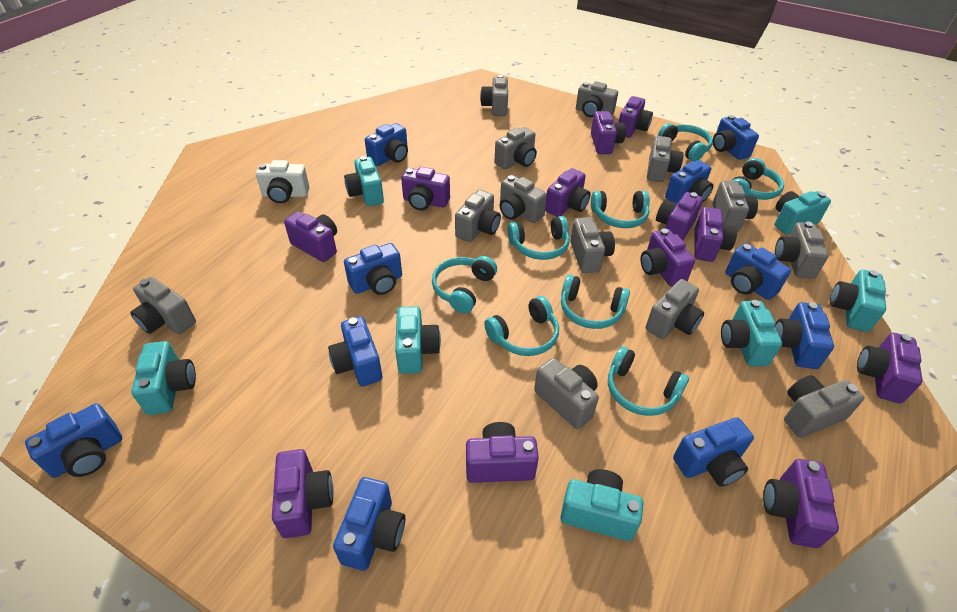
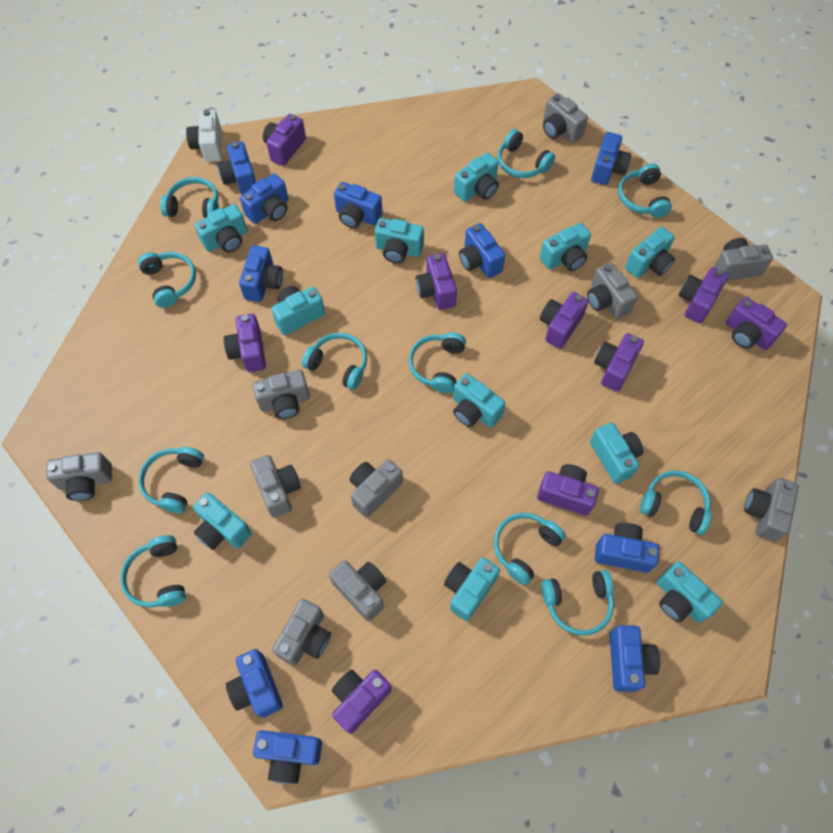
grey camera: [130,277,196,334] [455,190,501,242] [480,75,508,116] [495,127,537,169] [500,175,547,223] [534,358,599,429] [570,217,615,273] [576,81,618,117] [646,279,704,339] [647,136,684,182] [713,181,758,232] [775,221,829,279] [784,375,864,438] = 13 -> [46,452,112,501] [250,455,301,518] [252,370,310,419] [272,599,331,666] [329,560,386,621] [350,459,403,518] [543,93,588,143] [587,262,638,319] [714,238,773,281] [744,478,799,541] = 10
purple camera: [272,449,333,538] [284,212,337,262] [401,167,450,210] [466,422,539,483] [545,168,590,217] [591,111,626,154] [618,96,653,138] [641,228,695,287] [656,192,703,240] [694,207,737,262] [763,459,839,548] [857,333,923,403] = 12 -> [224,314,266,372] [263,114,306,166] [332,670,392,734] [416,253,457,310] [537,464,599,516] [540,292,589,349] [594,333,644,392] [678,267,728,323] [726,297,787,350] = 9
turquoise camera: [131,341,196,415] [344,156,384,206] [395,306,441,374] [560,469,643,541] [721,300,782,366] [774,191,831,235] [830,270,886,332] = 7 -> [193,492,252,550] [194,204,248,252] [271,286,325,335] [375,218,424,263] [444,557,500,621] [453,373,506,428] [454,153,499,202] [540,223,591,271] [590,422,644,484] [625,227,675,278] [657,561,723,623] = 11
turquoise headphones: [432,256,497,314] [484,296,559,356] [508,216,570,260] [561,275,630,329] [591,191,650,228] [608,346,689,416] [658,123,713,161] [731,158,784,200] = 8 -> [120,535,186,608] [138,252,196,308] [138,447,204,514] [160,177,219,218] [302,333,367,390] [408,332,466,393] [494,513,566,585] [497,129,555,178] [541,570,614,636] [618,163,672,218] [640,471,712,535] = 11

